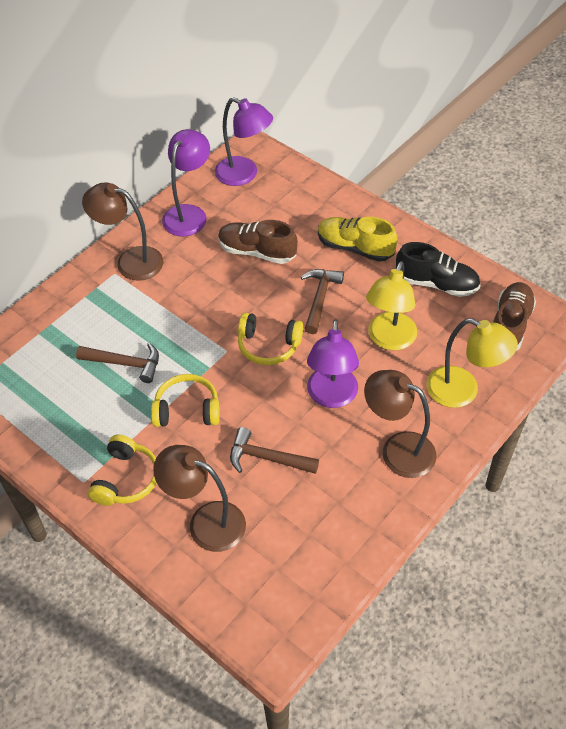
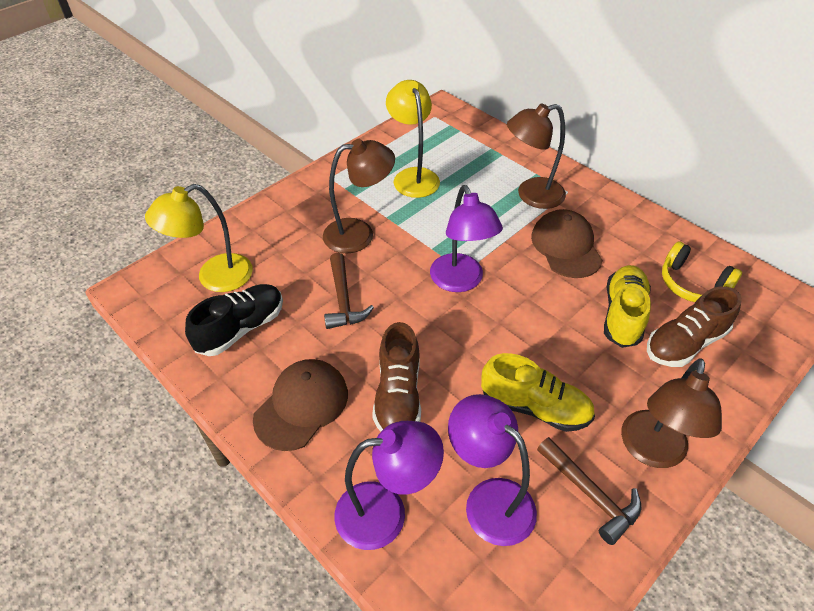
brown cap: none = 0 -> [253,359,348,451] [531,209,603,278] = 2
brown hammer: [76,343,159,383] [230,427,319,474] [301,269,344,334] = 3 -> [324,253,374,329] [537,437,641,545] = 2
yellow headphones: [88,434,157,506] [151,374,220,427] [238,313,303,365] = 3 -> [662,242,742,302] = 1
yellow shoe: [318,217,397,262] = 1 -> [481,353,595,432] [604,265,651,348] = 2

